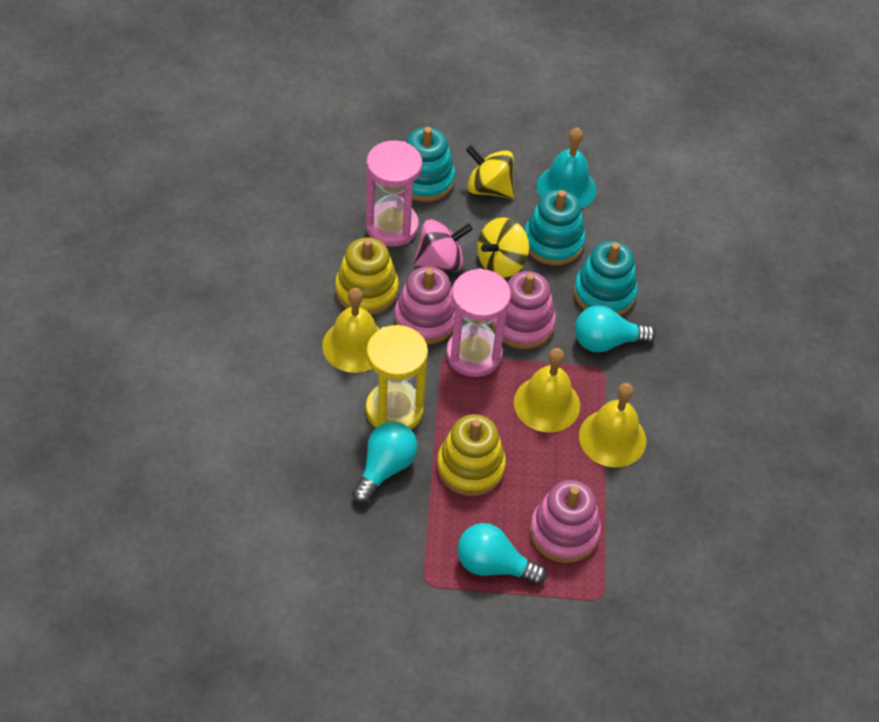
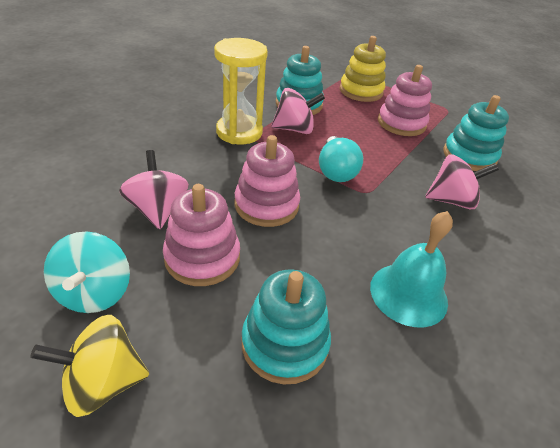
pink hourglass: [366,140,422,246] [446,268,511,377] = 2 -> none = 0
pink spinning top: [413,219,473,272] = 1 -> [119,150,189,229] [271,88,325,134] [425,155,499,209] = 3
turquoise light bulb: [352,422,417,504] [457,523,546,585] [575,305,656,353] = 3 -> [319,136,363,182] = 1
turquoise spinning top: none = 0 -> [44,231,130,313] = 1
yellow bell: [322,288,380,373] [514,348,580,433] [579,383,646,468] = 3 -> none = 0
yellow spinning top: [466,145,514,199] [477,217,529,278] = 2 -> [30,315,149,417] = 1
yellow stacking toy: [335,237,399,315] [437,414,506,496] = 2 -> [340,36,386,102] = 1

